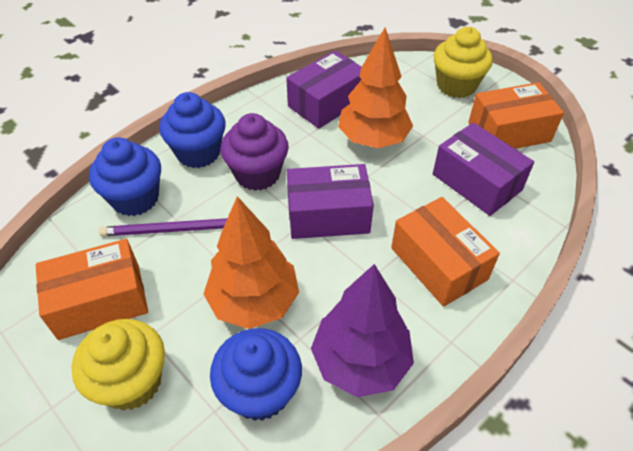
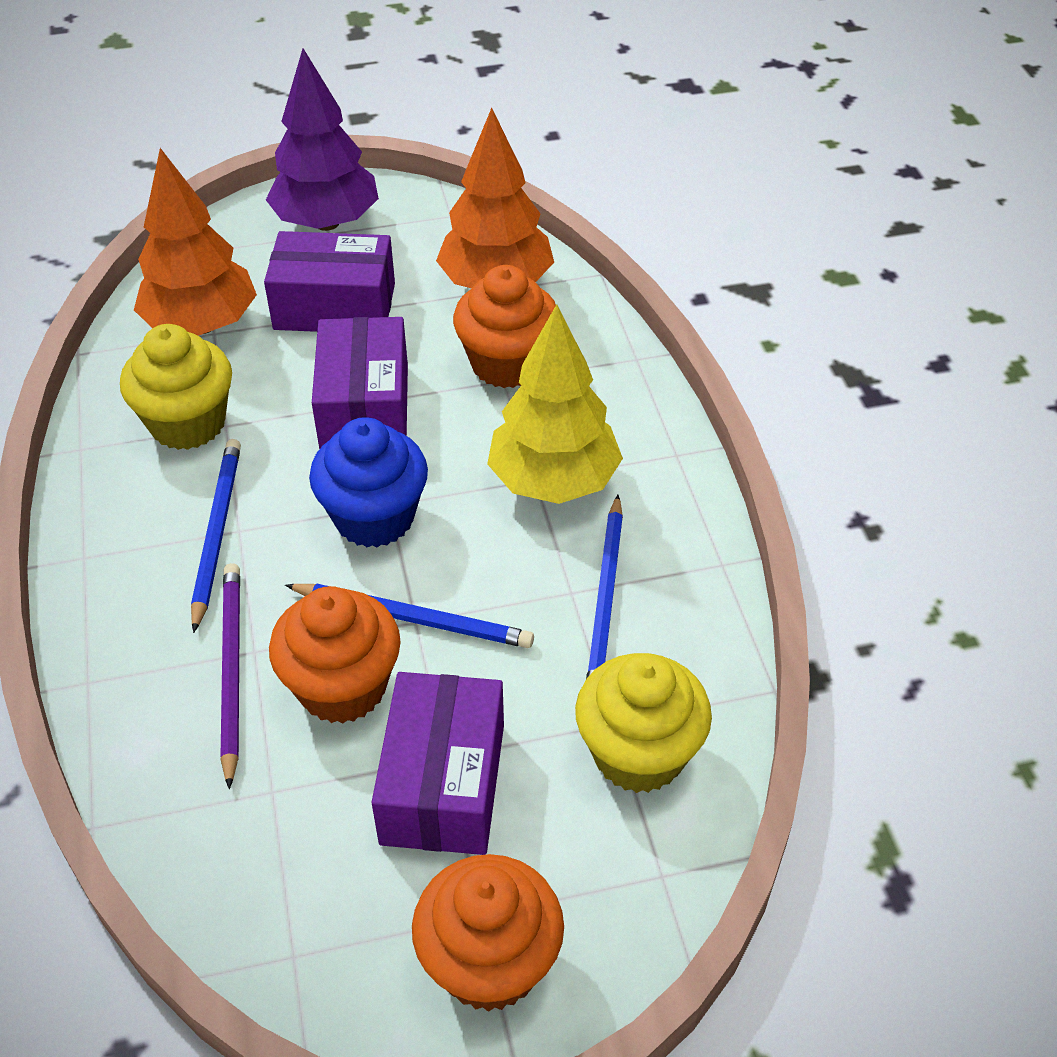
blue cupcake: [89,137,161,216] [159,92,226,168] [210,328,302,421] = 3 -> [309,417,428,547] = 1
blue pencil: none = 0 -> [191,439,241,633] [285,584,534,648] [586,495,623,679] = 3
orange box: [36,239,148,340] [391,197,500,307] [468,82,564,149] = 3 -> none = 0
orange cupcake: none = 0 -> [269,586,401,724] [412,854,564,1012] [453,265,556,388] = 3
purple cupcake: [221,113,289,191] = 1 -> none = 0
yellow tree: none = 0 -> [487,304,623,504] = 1

